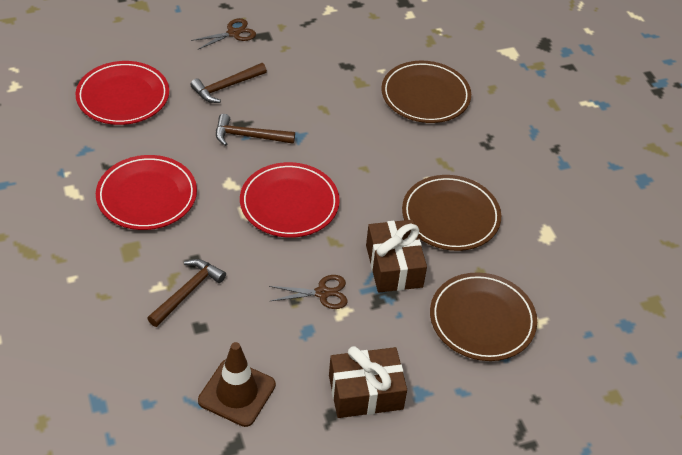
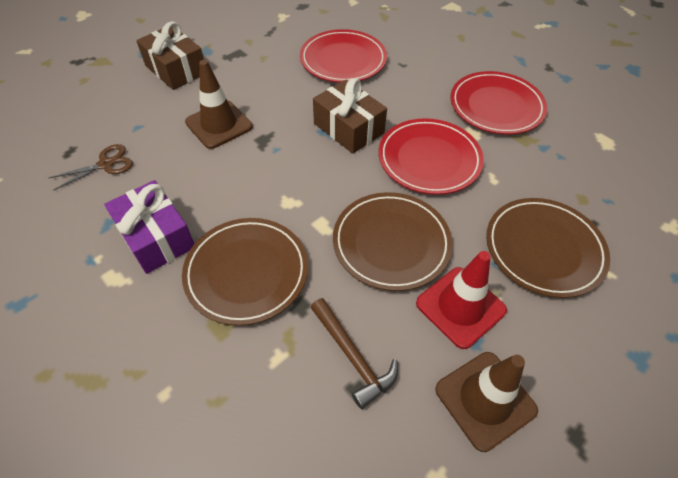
brown hammer: [147,259,226,327] [190,63,267,103] [216,114,295,146] = 3 -> [310,298,398,409] = 1
brown scissors: [191,18,256,50] [269,275,348,309] = 2 -> [49,144,133,191] = 1
brown traffic cone: [198,342,276,427] = 1 -> [185,60,253,149] [435,352,538,452] = 2
purple gift: none = 0 -> [104,180,194,274] = 1
red traffic cone: none = 0 -> [416,251,507,349] = 1

